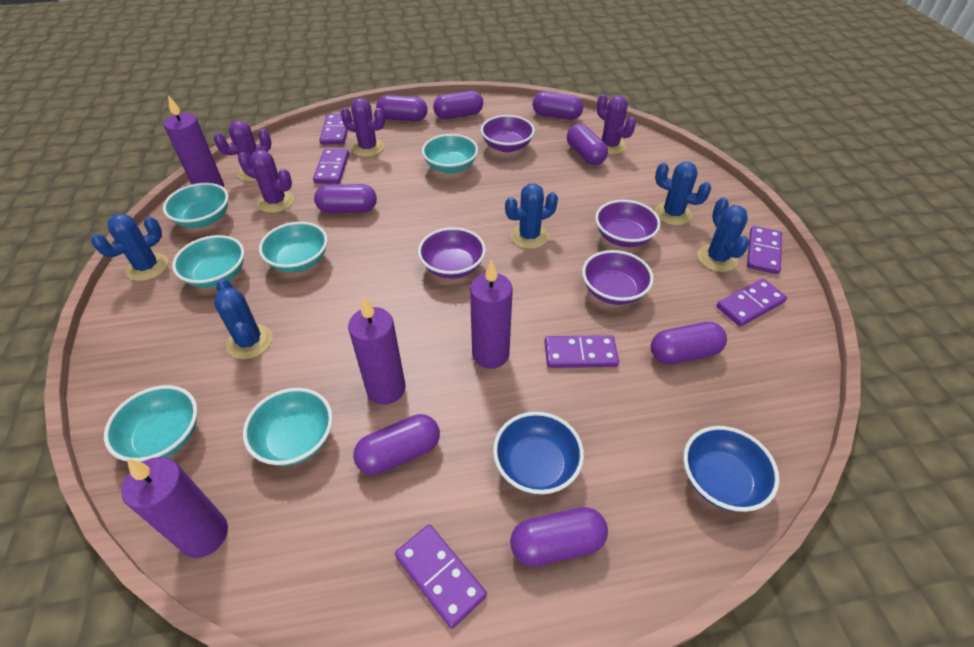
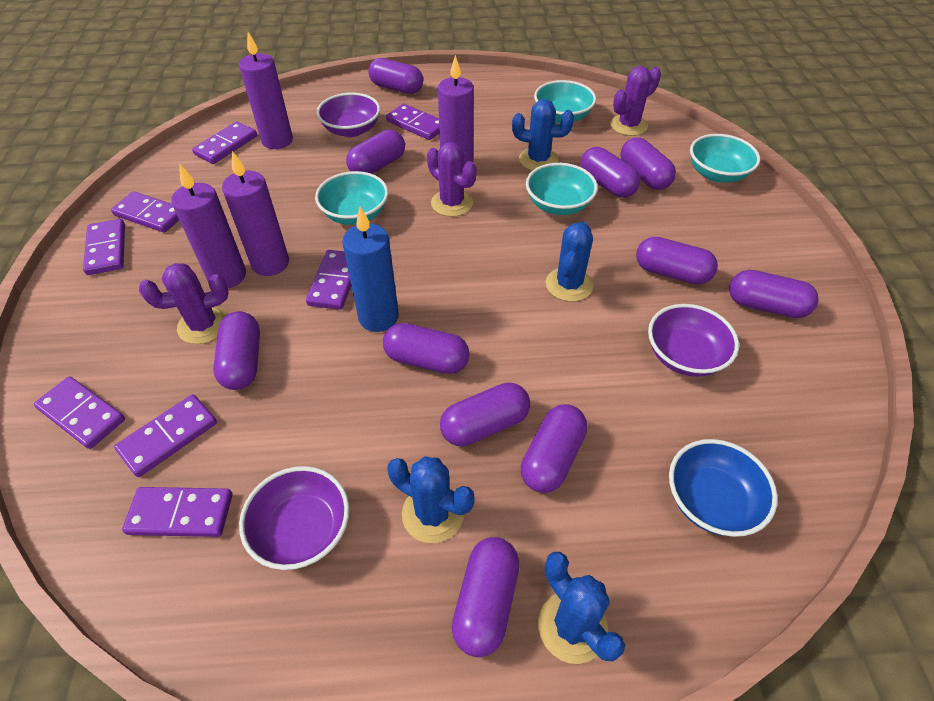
blue bowl: [493,412,584,495] [683,426,780,512] = 2 -> [669,439,778,537] = 1
blue cactus: [91,214,168,281] [214,279,273,359] [505,184,558,249] [655,162,711,225] [697,197,749,272] = 5 -> [387,456,475,543] [512,99,574,171] [538,552,625,664] [546,222,593,302] = 4
blue candle: none = 0 -> [342,207,399,332] = 1
purple bowl: [418,227,486,279] [481,115,535,153] [582,250,654,305] [595,200,661,247] = 4 -> [239,466,349,570] [316,93,380,137] [648,304,739,377] = 3
purple cactus: [214,121,272,181] [238,150,294,213] [341,98,385,157] [597,94,636,155] = 4 -> [139,263,229,344] [427,142,477,217] [610,66,661,136] = 3
purple capsule: [314,184,377,213] [353,414,440,475] [376,95,428,121] [433,91,483,119] [510,507,608,567] [533,92,583,120] [567,124,608,165] [651,322,727,365] = 8 -> [213,311,260,390] [346,129,405,174] [368,58,423,94] [383,323,470,374] [440,382,530,446] [452,537,519,657] [521,404,587,493] [581,147,640,198] [620,137,676,190] [636,237,718,285] [729,270,819,318] = 11
purple domino: [313,149,349,184] [319,114,348,145] [395,524,487,629] [544,335,619,368] [716,278,787,327] [747,226,782,274] = 6 -> [34,376,125,449] [83,219,125,275] [111,191,179,233] [114,394,217,477] [122,487,233,537] [192,121,257,164] [306,250,351,310] [386,104,440,140] = 8
turquoise bowl: [104,385,198,462] [163,183,229,228] [172,235,245,288] [243,388,333,466] [259,222,328,272] [422,134,478,173] = 6 -> [315,171,388,225] [526,163,598,215] [534,80,596,123] [690,134,760,183] = 4

